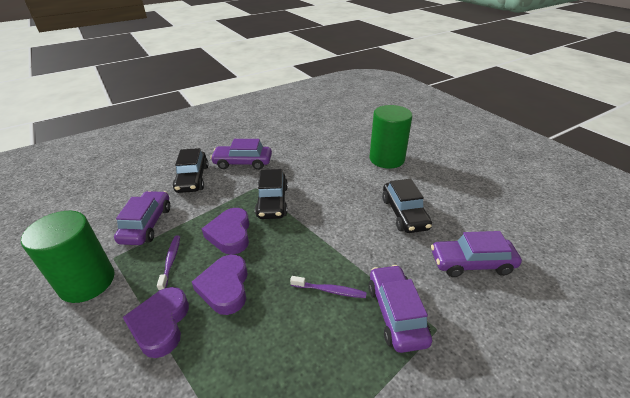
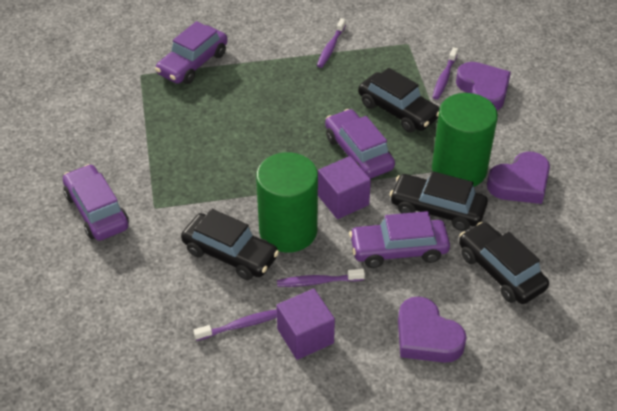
black car: [173,148,209,193] [255,169,288,219] [382,179,432,233] = 3 -> [181,209,279,280] [358,68,439,132] [390,171,488,231] [459,222,549,304] = 4
purple cube: none = 0 -> [276,289,335,360] [318,156,371,219] = 2
purple toothbrush: [157,236,180,291] [290,276,367,298] = 2 -> [193,309,277,341] [277,269,365,287] [317,18,346,68] [432,47,458,100] = 4

